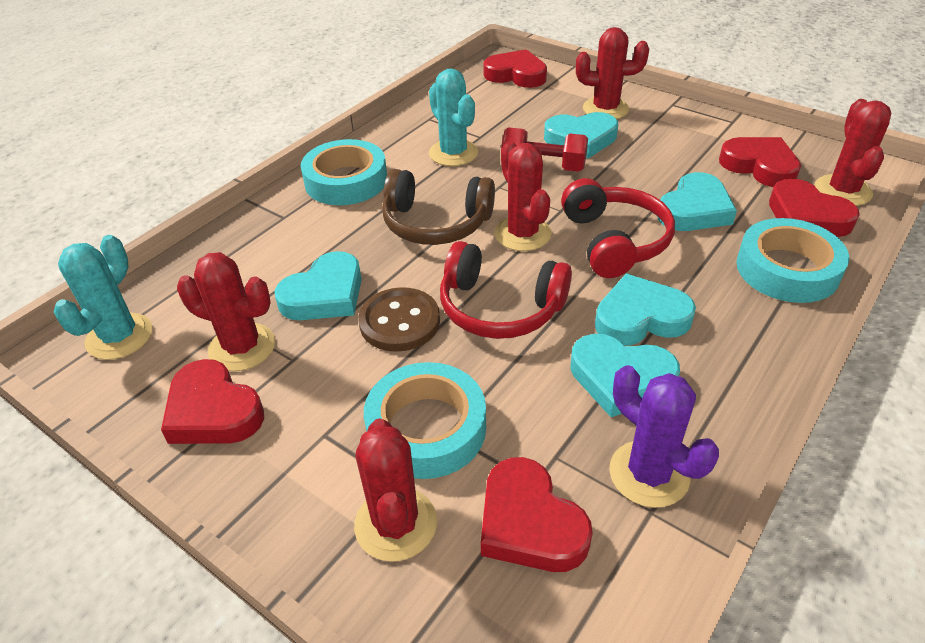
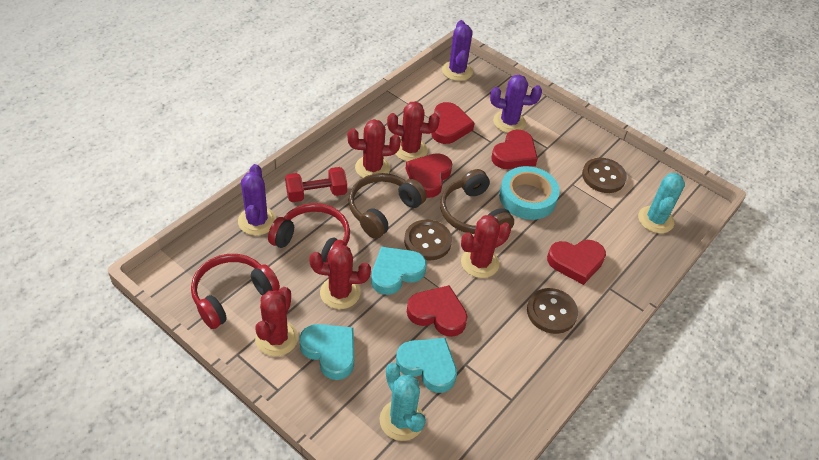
brown button: [358,287,440,352] = 1 -> [404,220,452,260] [527,288,578,334] [582,158,627,193] = 3
brown headphones: [382,169,495,245] = 1 -> [349,173,427,239] [440,169,514,234] = 2
purple cactus: [609,365,719,508] = 1 -> [238,164,276,236] [442,20,473,81] [490,75,542,133] = 3
turquoise heart: [274,251,362,320] [544,112,618,158] [570,334,680,417] [595,274,696,346] [658,172,737,231] = 5 -> [299,324,354,380] [371,247,427,295] [396,338,457,393] = 3
turquoise tape: [301,139,387,205] [364,362,486,479] [736,218,849,303] = 3 -> [499,166,560,220] = 1

